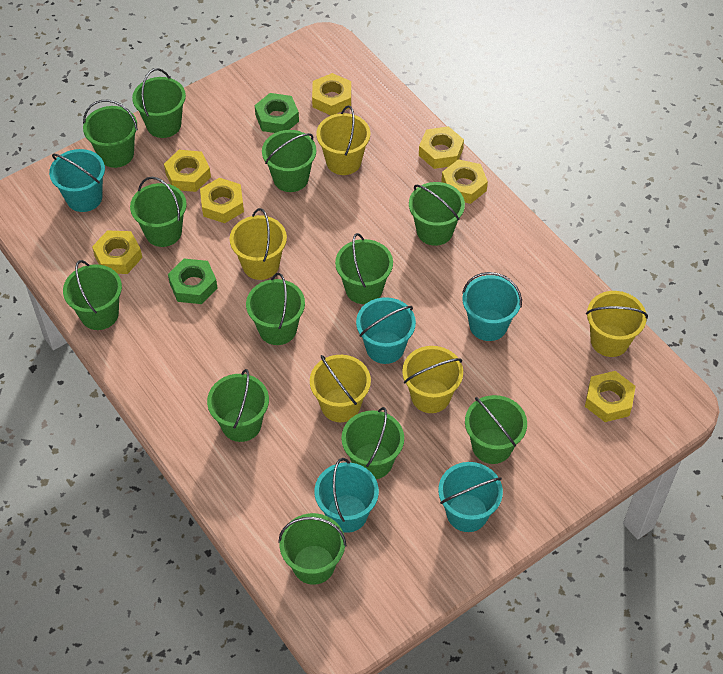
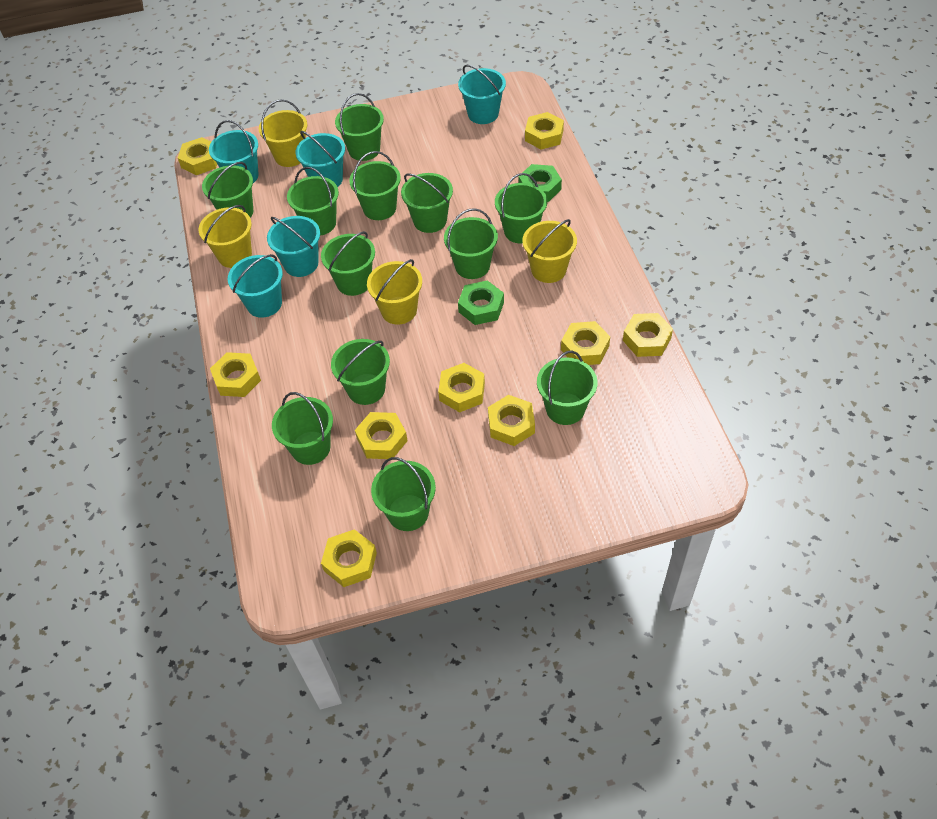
yellow bucket: [230,208,287,280] [310,355,371,422] [316,105,370,175] [402,346,463,413] [586,291,648,357] = 5 -> [199,205,252,268] [259,99,307,167] [367,259,422,325] [522,219,577,283] = 4
yellow nut: [92,230,142,274] [164,150,211,192] [200,178,244,223] [312,73,351,115] [419,126,464,169] [441,159,488,204] [585,371,636,422] = 7 -> [178,137,217,175] [210,352,261,397] [321,529,377,587] [355,412,408,459] [438,363,485,412] [488,395,535,446] [525,112,564,150] [561,321,610,365] [623,313,673,357] = 9

